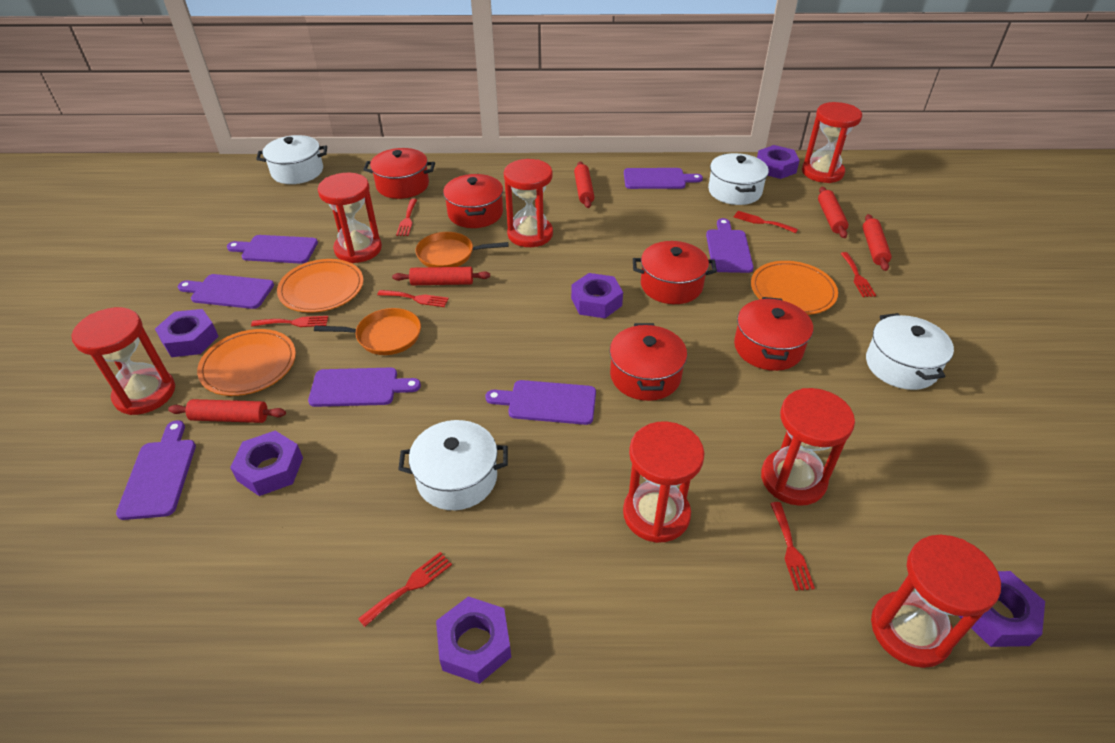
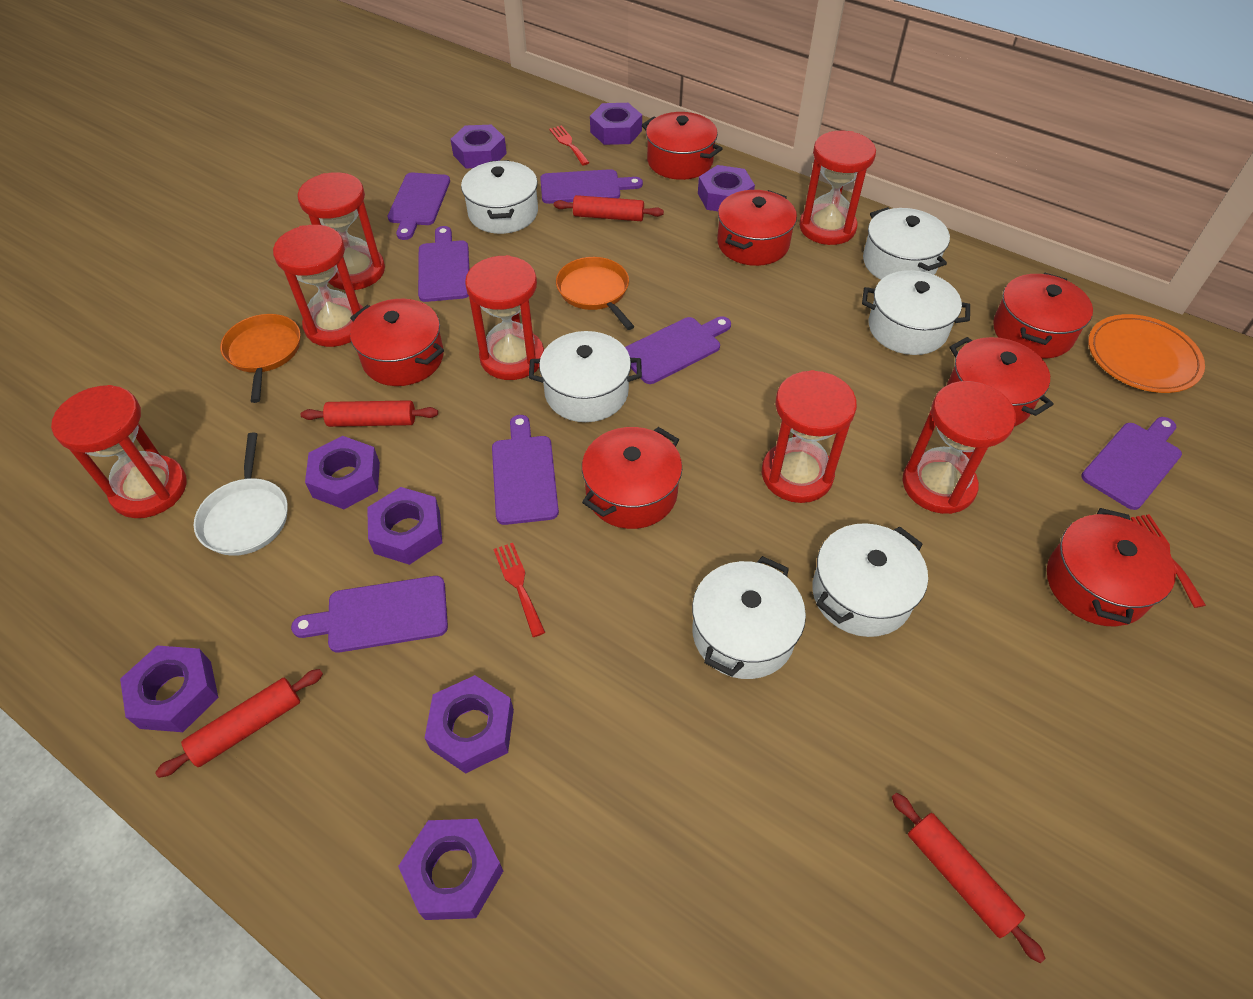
orange plate: [197,329,296,396] [277,259,363,313] [751,261,838,315] = 3 -> [1088,314,1205,393] = 1
purple nut: [155,309,219,357] [230,431,303,496] [436,596,511,684] [571,273,623,318] [757,145,800,179] [959,571,1045,647] = 6 -> [120,645,218,732] [305,436,380,509] [367,487,442,565] [398,819,503,920] [425,675,514,774] [450,125,507,168] [590,103,642,145] [698,165,755,211] = 8
red fork: [251,316,328,327] [358,552,452,627] [377,290,449,307] [396,199,417,236] [734,211,798,233] [770,502,815,591] [840,252,876,297] = 7 -> [493,543,545,637] [549,125,590,165] [1130,514,1206,608] = 3
red pot: [363,148,435,199] [443,174,503,228] [610,323,687,401] [633,241,717,304] [734,297,813,371] = 5 -> [350,299,444,386] [582,427,682,529] [642,112,723,180] [717,190,797,266] [947,337,1053,427] [993,273,1093,359] [1047,508,1176,626] = 7
red rolling pin: [168,399,286,423] [392,267,490,285] [574,161,594,208] [818,187,849,238] [863,214,892,271] = 5 -> [155,669,323,778] [301,400,438,427] [554,195,664,221] [892,793,1046,963] = 4
white pan: none = 0 -> [194,432,288,556] = 1
white pot: [256,135,327,184] [398,420,508,510] [708,153,769,205] [866,313,954,390] = 4 -> [461,160,538,234] [529,331,642,422] [692,556,806,679] [812,523,928,637] [862,270,970,355] [863,207,950,280] = 6

